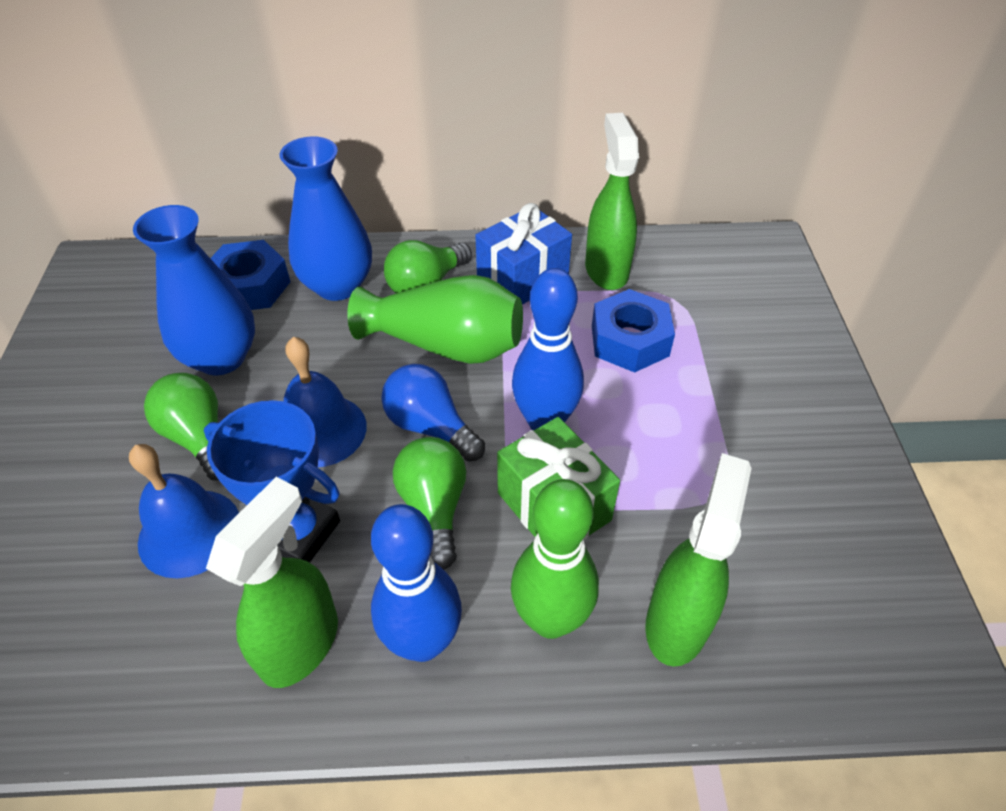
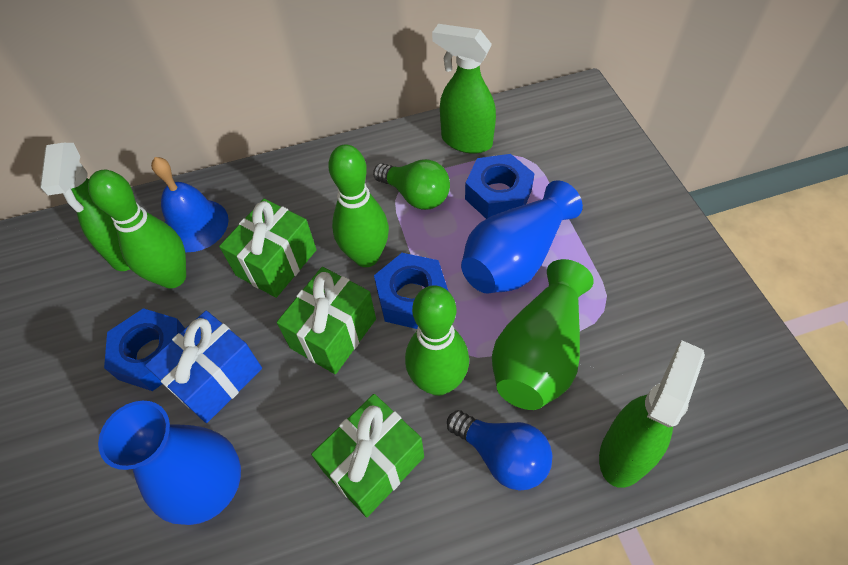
blue bell: [129,444,239,578] [284,337,367,467] = 2 -> [151,157,229,252] = 1
blue bowling pin: [371,504,462,662] [512,268,584,431] = 2 -> none = 0
blue nut: [210,240,291,310] [592,289,675,373] = 2 -> [104,308,185,391] [374,253,448,329] [465,154,535,219] = 3
blue trophy: [204,400,340,563] = 1 -> none = 0
green bowling pin: [511,479,599,639] = 1 -> [88,170,186,288] [328,144,389,267] [405,285,469,396] = 3
green gift: [497,417,620,540] = 1 -> [219,199,317,298] [277,267,376,374] [311,394,424,517] = 3
green light bulb: [144,373,219,481] [384,240,472,293] [393,437,466,570] = 3 -> [373,159,450,210] = 1

